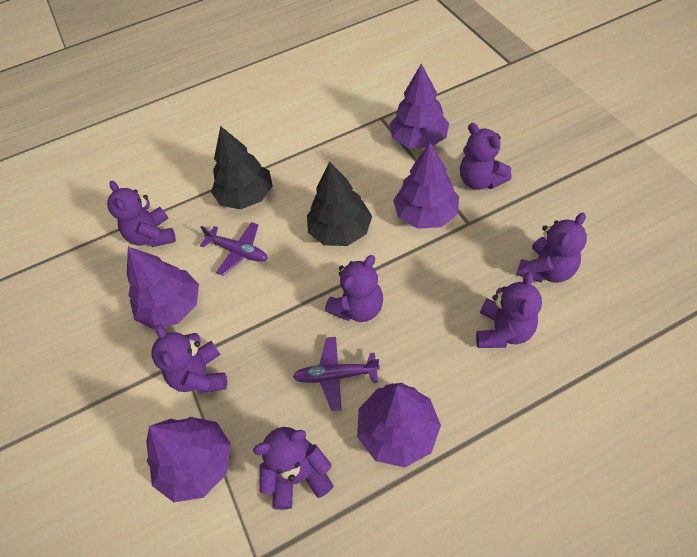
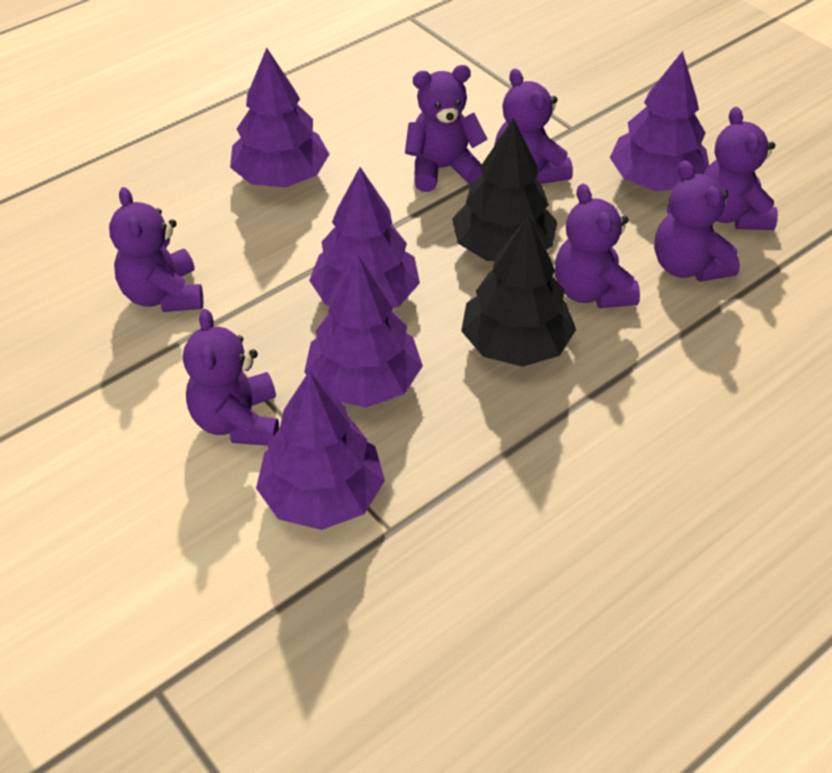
purple plane: [200,222,268,276] [293,337,380,411] = 2 -> none = 0

